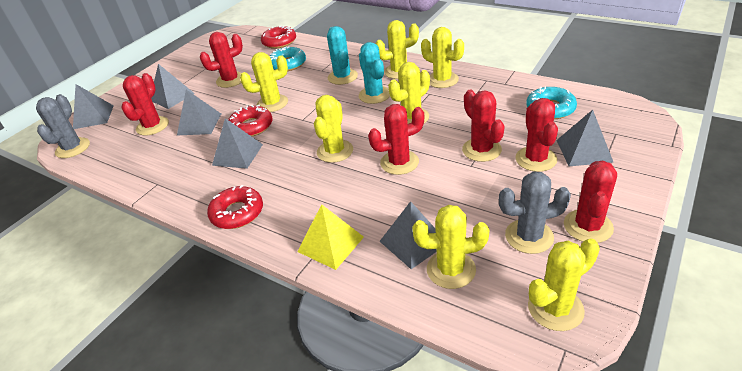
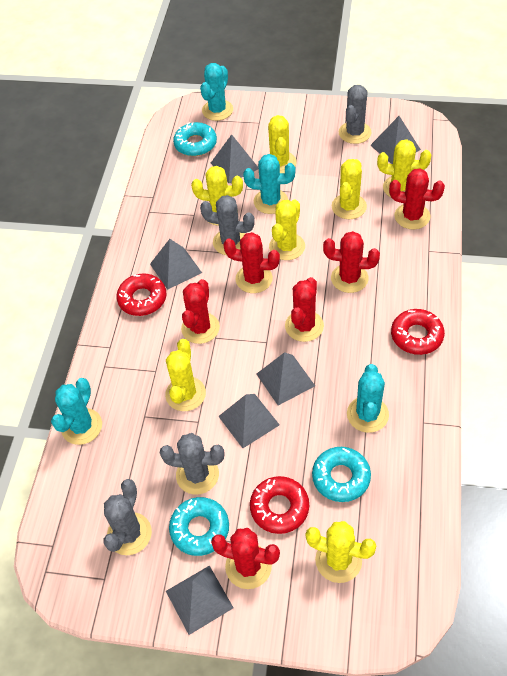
grey cactus: [36,94,90,158] [499,171,571,254] = 2 -> [103,479,152,555] [160,433,224,495] [200,195,255,255] [339,85,372,144] = 4
turquoise cactus: [327,26,358,85] [359,42,390,104] = 2 -> [51,378,102,445] [200,63,233,121] [243,154,296,214] [347,364,389,433] = 4
turquoise donut: [270,46,306,71] [526,87,577,119] = 2 -> [169,497,229,556] [173,122,217,156] [312,447,371,502] = 3
yellow pyramid: [297,204,364,270] = 1 -> none = 0

